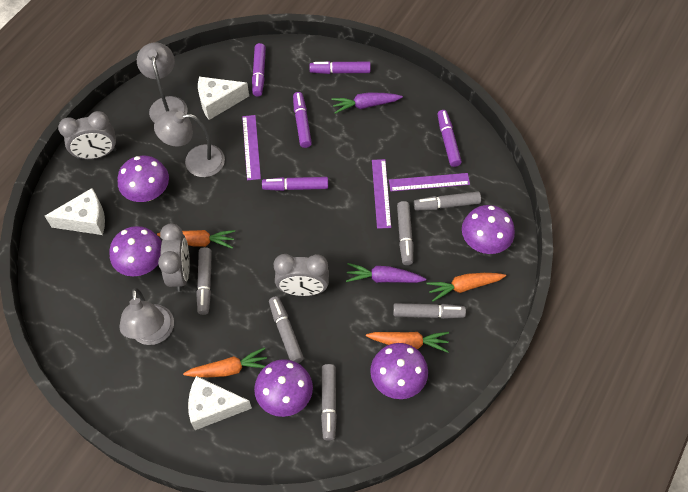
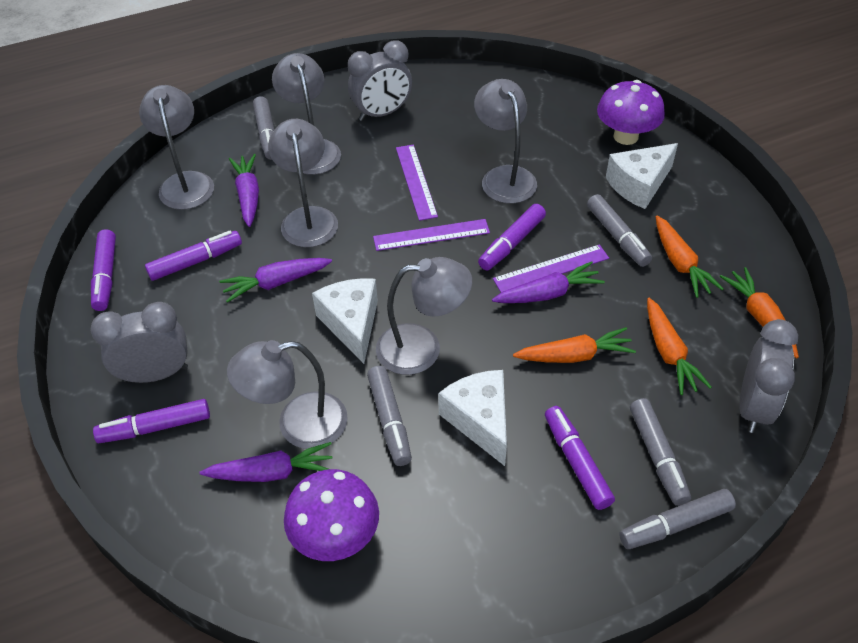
grey lamp: [119,288,174,345] [137,42,187,123] [154,110,225,177] = 3 -> [139,85,214,210] [227,340,348,449] [268,119,338,247] [272,53,341,175] [376,257,472,375] [474,79,537,204] = 6
grey marker: [196,247,212,315] [269,296,304,363] [321,364,337,441] [393,303,466,319] [397,201,413,265] [414,192,481,210] = 6 -> [253,96,275,160] [367,366,412,466] [587,194,652,267] [619,489,736,549] [630,398,691,506] = 5
purple carrot: [331,93,403,114] [346,263,426,283] = 2 -> [200,442,332,482] [219,258,332,303] [229,154,259,227] [492,261,605,303] = 4
purple mushroom: [110,226,162,276] [118,156,169,202] [254,359,313,417] [370,343,428,399] [462,205,515,254] = 5 -> [284,469,379,561] [597,80,665,145] = 2

